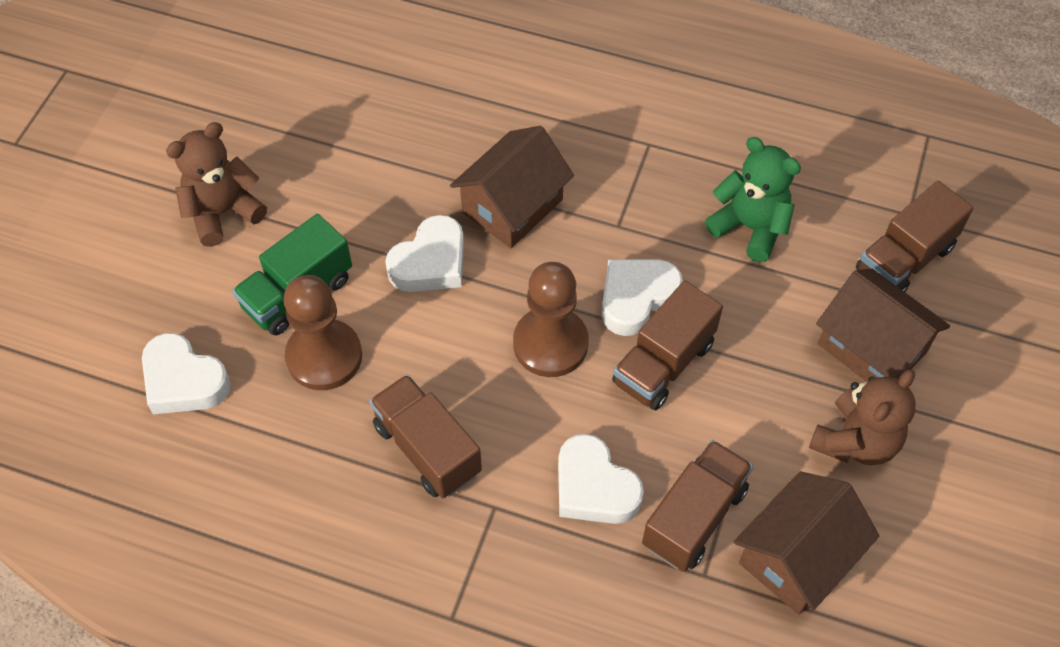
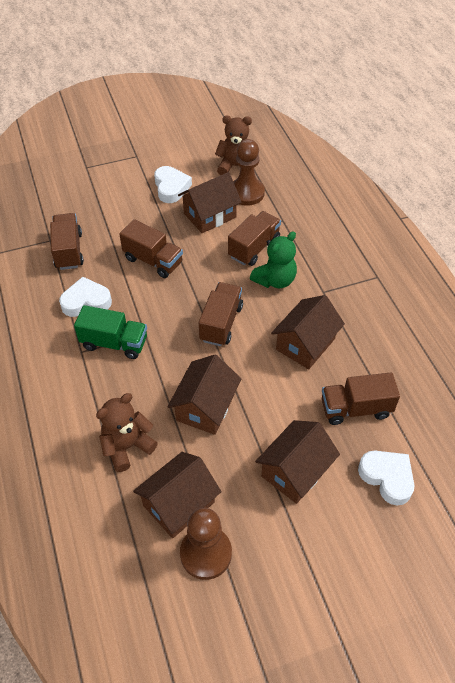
brown house: [450,126,574,248] [734,471,879,615] [816,268,950,382] = 3 -> [133,452,222,538] [168,355,241,435] [178,172,242,233] [255,420,340,504] [271,295,345,369] = 5
brown truck: [369,374,482,498] [612,281,723,410] [642,440,753,572] [856,181,973,292] = 4 -> [50,213,84,270] [119,219,183,278] [199,282,243,346] [228,211,281,266] [322,373,400,425] = 5
white heart: [142,333,231,414] [385,215,464,292] [558,434,644,524] [602,260,683,336] = 4 -> [59,277,112,317] [154,166,192,203] [358,451,414,506] = 3

